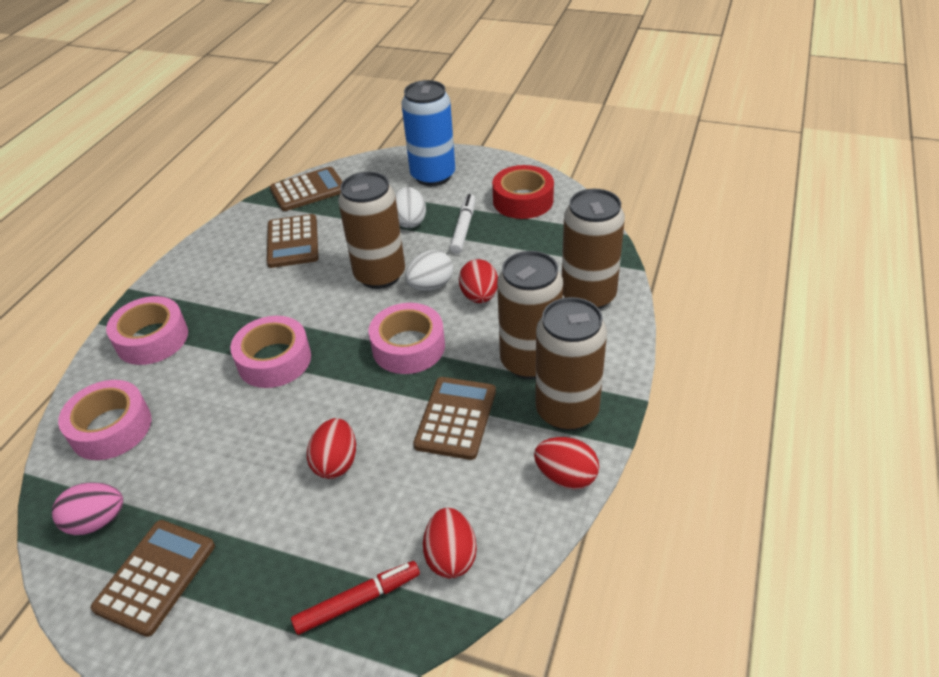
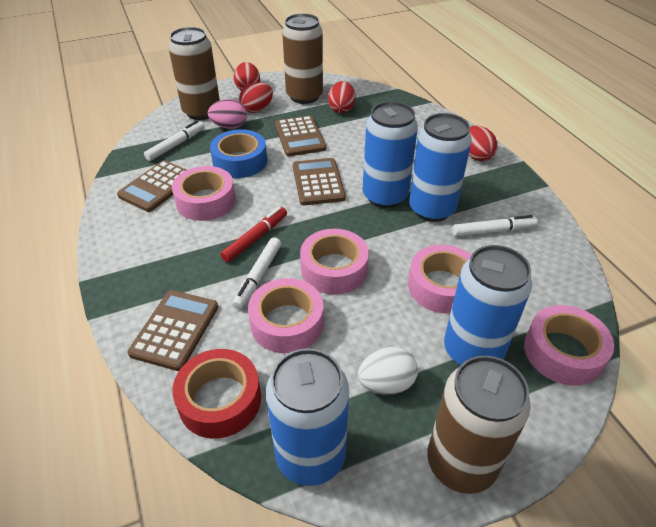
blue can: [401,80,455,186] = 1 -> [266,348,349,486] [362,101,418,208] [409,113,472,222] [444,245,532,365] = 4
blue tape: none = 0 -> [210,129,267,178] = 1
brown can: [338,172,405,289] [497,251,563,379] [535,297,607,431] [562,189,625,309] = 4 -> [168,27,220,120] [282,13,323,104] [427,356,531,494] = 3
pink tape: [58,380,151,460] [106,296,188,365] [230,316,311,388] [368,303,445,374] = 4 -> [172,166,236,221] [248,278,324,353] [300,229,369,294] [408,245,471,314] [524,305,614,385] = 5
white egg: [395,187,426,228] [405,250,453,291] = 2 -> [358,347,418,394] = 1
white marker: [450,194,475,254] = 1 -> [144,120,204,161] [232,237,281,309] [452,215,538,237] = 3

